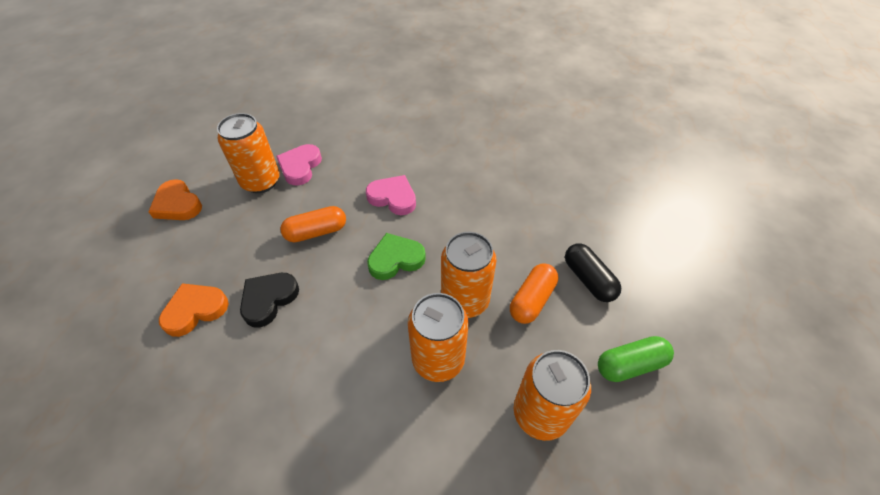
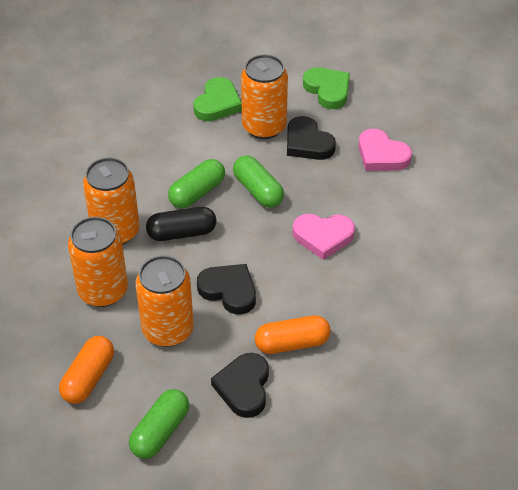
black heart: [240,273,299,328] = 1 -> [197,264,256,314] [211,353,269,418] [287,116,336,160] = 3
green capsule: [598,336,674,382] = 1 -> [129,389,189,459] [168,159,225,208] [233,156,284,208] = 3
green heart: [367,233,426,280] = 1 -> [193,77,242,121] [303,67,350,109] = 2
orange heart: [149,179,202,220] [159,283,229,337] = 2 -> none = 0

